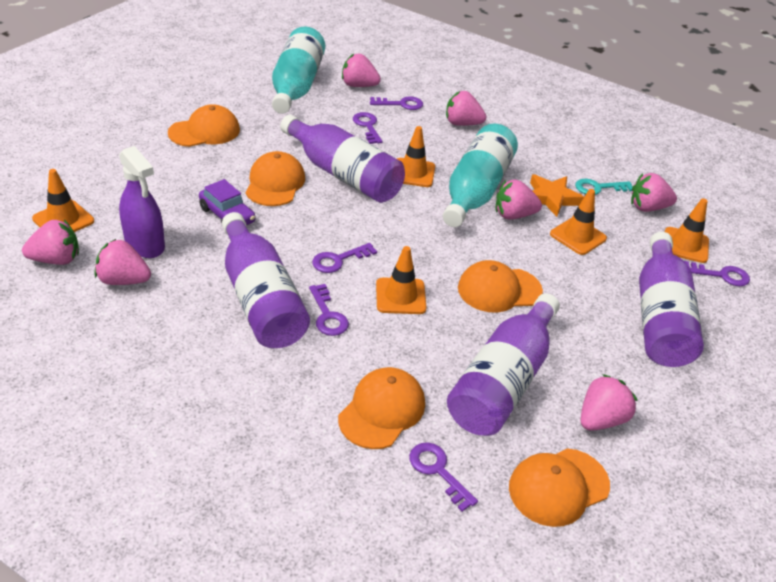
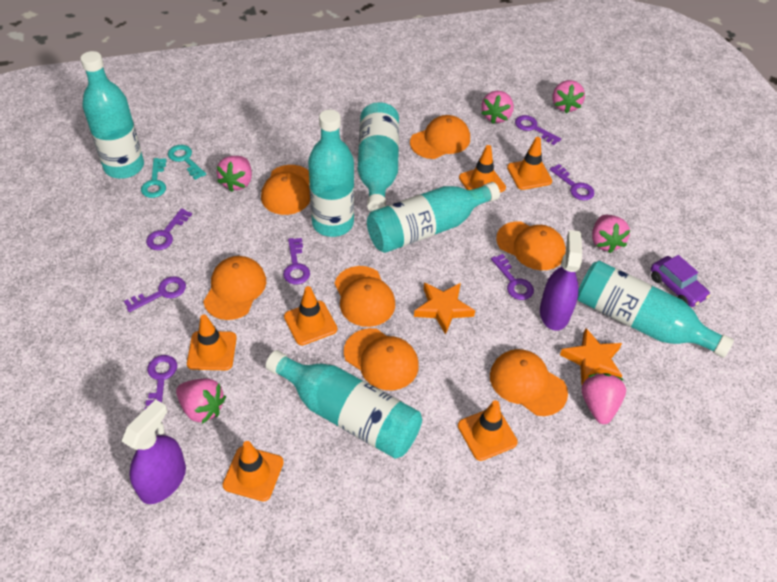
orange cap: [168,104,240,147] [246,151,305,206] [338,367,425,449] [458,260,543,313] [509,448,610,527] = 5 -> [203,256,266,320] [261,165,310,215] [335,266,395,327] [344,328,419,390] [410,115,470,159] [490,349,568,416] [496,221,566,270] = 7
orange star: [530,174,584,217] = 1 -> [414,283,475,335] [560,328,622,385] = 2
orange traffic cone: [32,169,94,232] [376,246,427,314] [397,126,435,187] [550,189,607,255] [665,198,709,263] = 5 -> [187,315,237,370] [222,441,284,501] [284,286,337,345] [458,400,518,461] [459,145,506,192] [507,137,552,190] = 6
pink strawberry: [22,220,79,265] [95,239,151,285] [342,54,381,87] [446,91,486,126] [496,179,542,220] [580,374,638,431] [631,173,677,212] = 7 -> [176,378,226,424] [217,156,252,192] [481,91,514,124] [552,80,585,113] [581,373,626,424] [592,215,631,253] = 6
purple bottle: [222,212,310,348] [280,115,405,203] [447,293,560,436] [639,232,704,367] = 4 -> none = 0
purple key: [309,284,349,336] [312,243,377,273] [353,112,382,144] [370,97,423,110] [409,442,478,512] [684,261,750,286] = 6 -> [124,276,186,312] [145,355,177,409] [146,208,192,250] [283,238,310,284] [491,254,534,300] [515,115,561,145] [550,164,594,200] = 7
purple spray bottle: [119,146,165,258] = 1 -> [122,399,186,504] [540,230,582,331] = 2
turquoise bottle: [272,27,325,114] [443,123,518,227] = 2 -> [80,51,144,179] [265,350,422,459] [308,110,354,237] [358,102,399,212] [367,182,500,253] [578,261,734,358] = 6
turquoise key: [575,179,632,195] = 1 -> [141,158,167,198] [168,145,206,180] = 2

